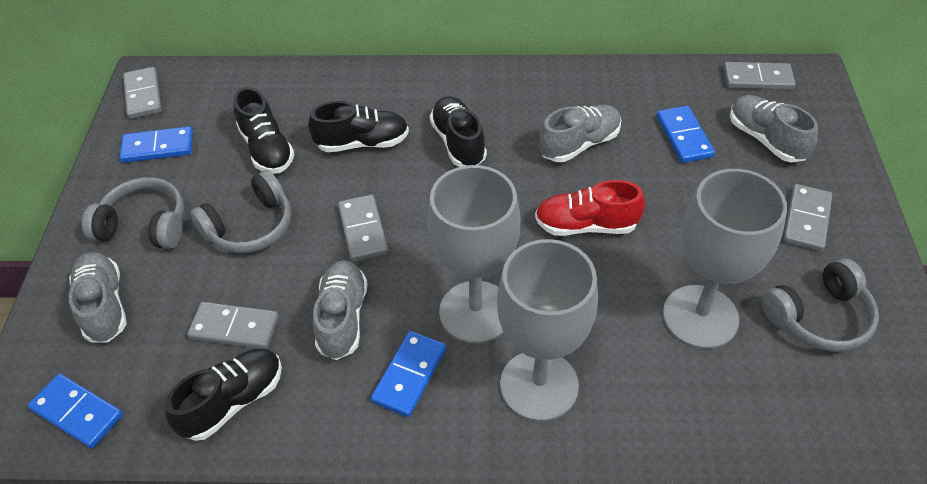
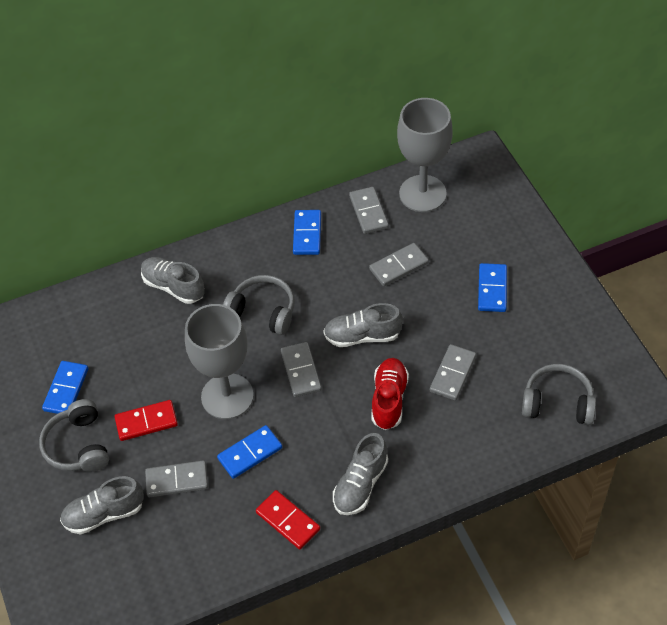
black shoe: [165,348,282,441] [234,87,295,174] [308,101,409,152] [430,96,487,167] = 4 -> none = 0
grey goblet: [427,165,520,344] [497,239,598,421] [663,169,787,349] = 3 -> [185,304,254,419] [397,98,453,212] = 2
red domino: none = 0 -> [115,400,178,441] [256,490,320,550] = 2

